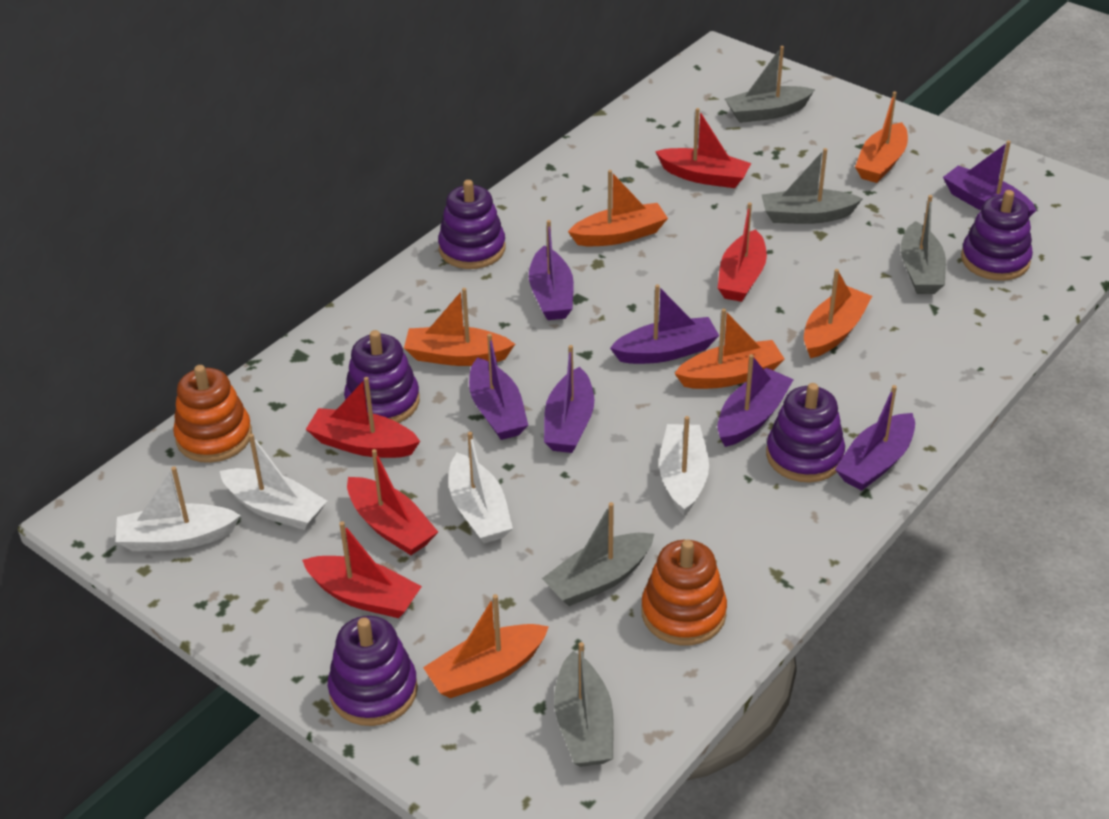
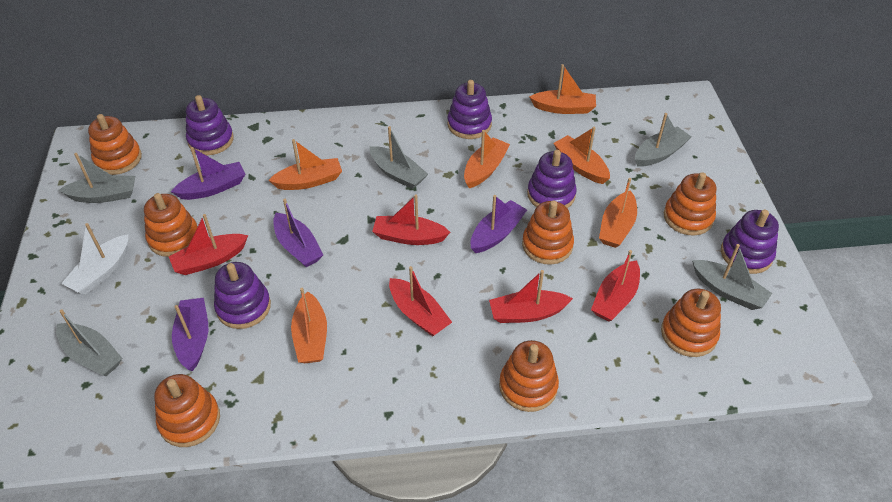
orange stacking toy: [173,365,252,463] [641,540,727,645] = 2 -> [88,114,142,175] [144,193,198,257] [154,374,220,447] [499,340,559,412] [522,200,574,265] [661,289,721,357] [664,172,716,236] = 7
purple boat: [469,333,528,440] [529,220,574,320] [544,345,594,453] [610,284,719,364] [717,354,794,447] [835,385,915,491] [943,141,1036,216] = 7 -> [171,147,245,200] [172,298,208,371] [273,199,323,267] [471,195,527,253] = 4
white boat: [115,466,241,551] [220,434,327,530] [449,432,513,544] [659,416,709,516] = 4 -> [61,223,128,294] = 1

